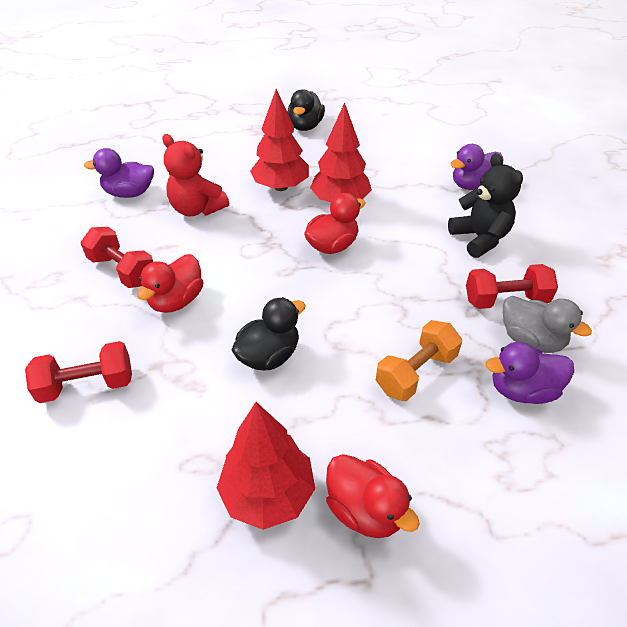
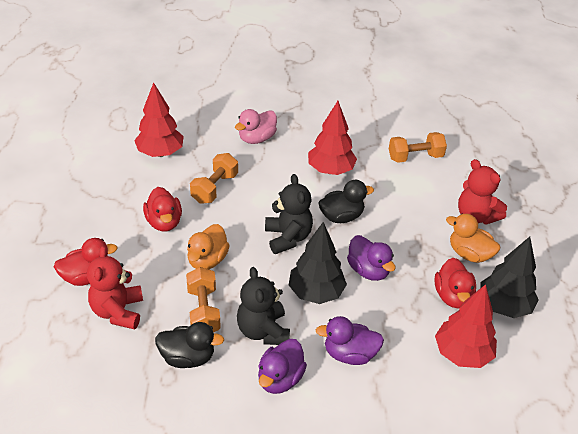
black teddy bear: [448,153,523,258] = 1 -> [237,267,290,345] [265,174,313,254] = 2
black tree: none = 0 -> [289,222,347,304] [480,237,539,318] = 2
grey duck: [503,296,592,353] = 1 -> none = 0
orange duck: none = 0 -> [187,224,230,269] [446,214,500,263] = 2
orange dumbbell: [376,320,462,401] = 1 -> [186,267,221,332] [190,153,238,204] [389,132,447,163] = 3
pink duck: none = 0 -> [235,109,277,144] = 1
red dumbbell: [25,341,132,403] [81,227,153,288] [466,264,558,309] = 3 -> none = 0
red teddy bear: [162,134,229,216] = 1 -> [87,246,143,330] [458,159,507,225] = 2

